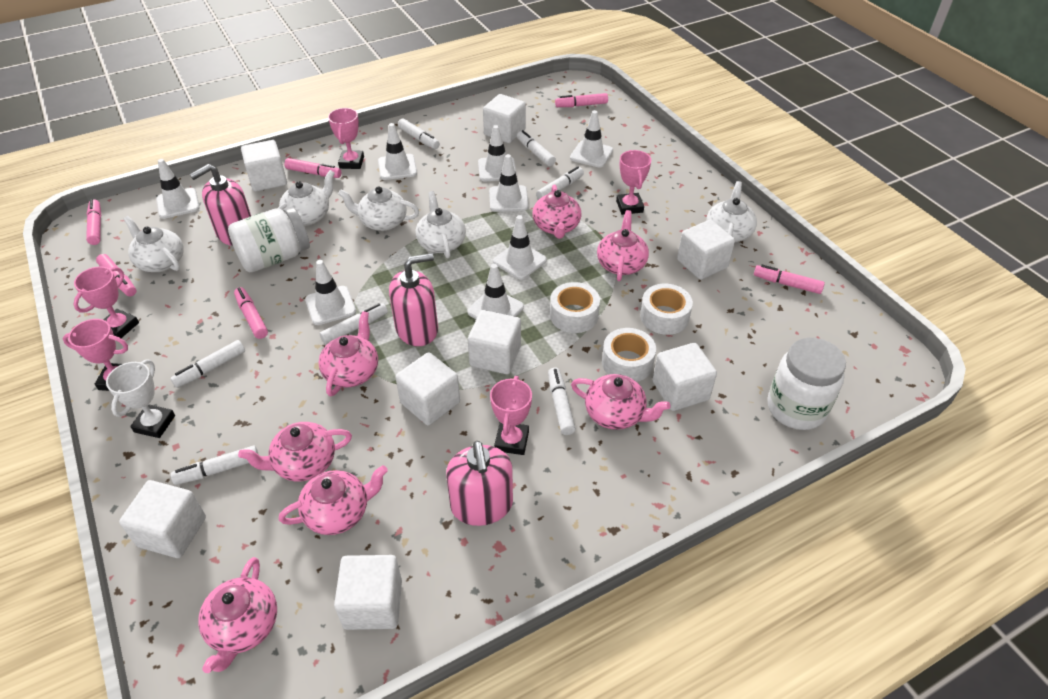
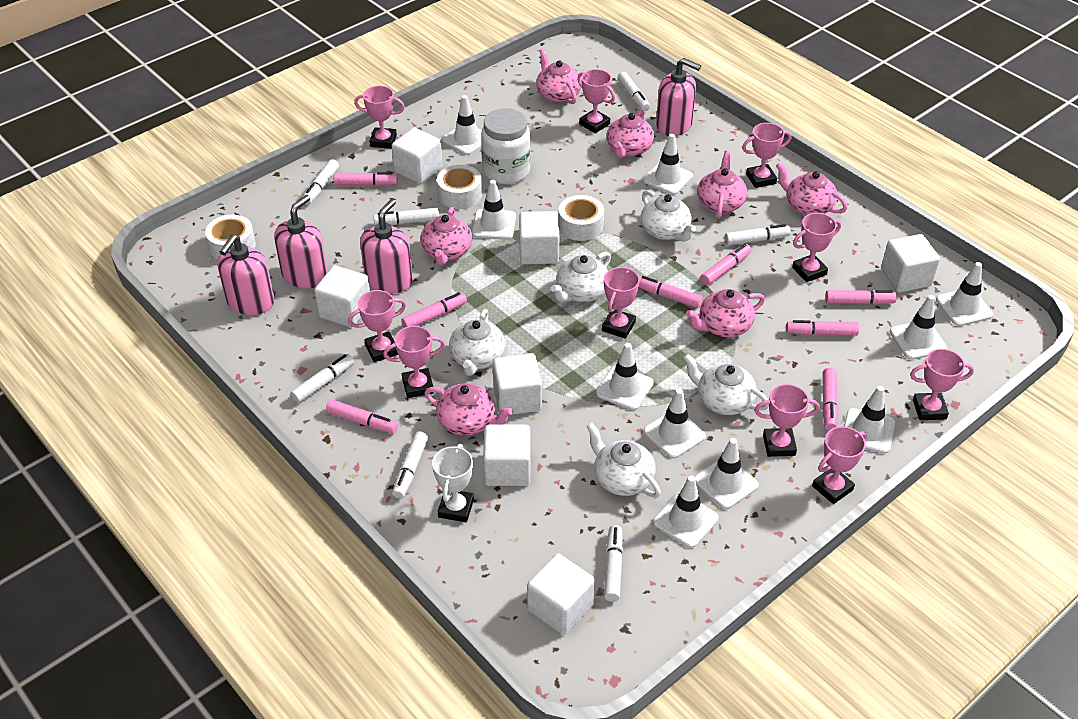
pink marker: [86,199,102,245] [96,254,137,296] [234,287,268,339] [284,158,341,178] [555,93,608,107] [754,265,825,294] = 6 -> [326,399,398,433] [334,172,398,186] [401,292,467,328] [639,276,703,308] [700,244,752,285] [786,320,859,336] [822,368,838,431] [825,290,897,305] = 8
pink soap dispenser: [190,164,251,246] [389,253,438,346] [446,441,513,526] = 3 -> [217,235,275,315] [274,195,328,288] [360,199,413,293] [656,58,701,136] = 4
pink trophy: [62,319,128,391] [73,266,139,338] [328,108,364,169] [490,376,532,455] [616,150,651,215] = 5 -> [348,290,406,362] [354,86,405,149] [383,326,445,398] [577,69,615,133] [602,267,640,339] [742,123,791,188] [754,384,820,457] [792,213,841,282] [812,426,867,504] [910,349,974,420] = 10
white cube: [119,480,206,558] [241,140,287,192] [334,555,402,630] [395,352,460,426] [468,310,521,374] [483,94,526,143] [653,343,717,411] [677,220,735,280] = 8 -> [314,265,370,327] [392,127,443,184] [483,425,531,486] [492,353,542,415] [519,211,559,264] [527,553,595,635] [881,234,940,293] = 7
white jar: [228,206,310,272] [767,338,846,430] = 2 -> [481,108,531,184] = 1
white traffic cone: [156,159,200,219] [305,260,356,325] [378,123,417,180] [467,264,524,319] [478,125,517,181] [489,154,529,212] [493,215,547,279] [570,110,613,168] = 8 -> [442,95,482,155] [472,180,516,240] [596,343,654,410] [643,134,693,195] [643,389,706,459] [653,476,719,548] [694,438,759,509] [844,386,895,454] [890,295,947,360] [936,262,993,326] = 10

